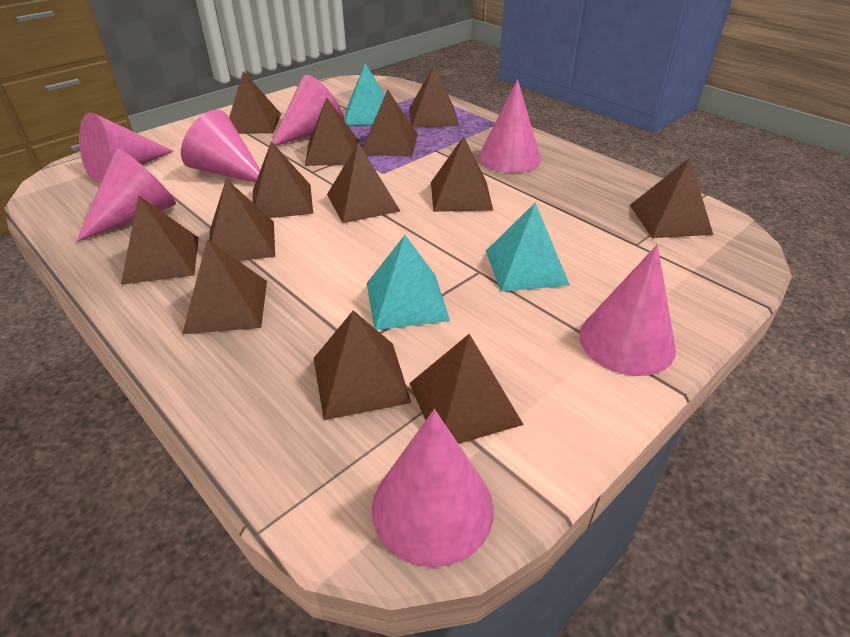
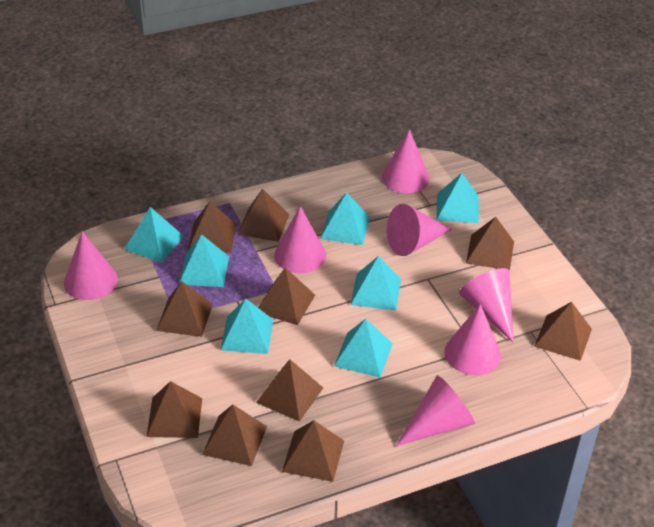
brown pyramid: [121,195,199,285] [182,239,267,334] [209,179,275,261] [229,71,281,134] [252,141,313,218] [305,97,359,166] [314,310,411,420] [327,143,400,223] [363,89,418,157] [409,66,459,128] [409,334,524,444] [431,136,493,212] [630,158,713,238] = 13 -> [146,381,202,438] [156,281,213,337] [188,202,236,253] [202,404,267,466] [237,188,289,242] [256,359,323,422] [258,268,315,325] [282,420,344,482] [466,217,514,270] [534,302,592,361] = 10
turquoise pyramid: [344,63,385,125] [367,235,450,330] [486,202,570,292] = 3 -> [124,207,184,263] [179,234,229,287] [221,299,273,354] [320,192,370,245] [334,319,393,378] [351,256,401,311] [436,173,479,223] = 7

